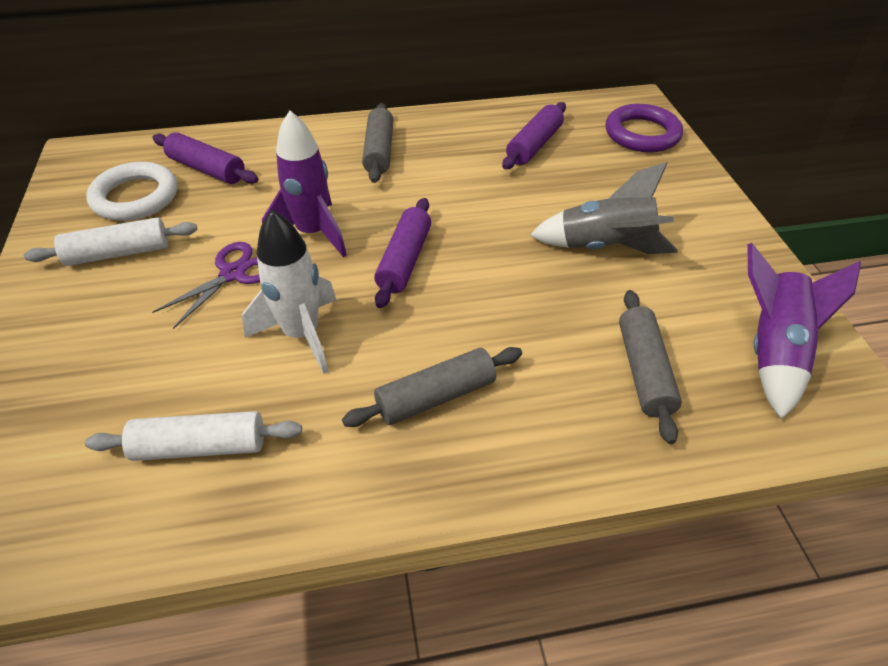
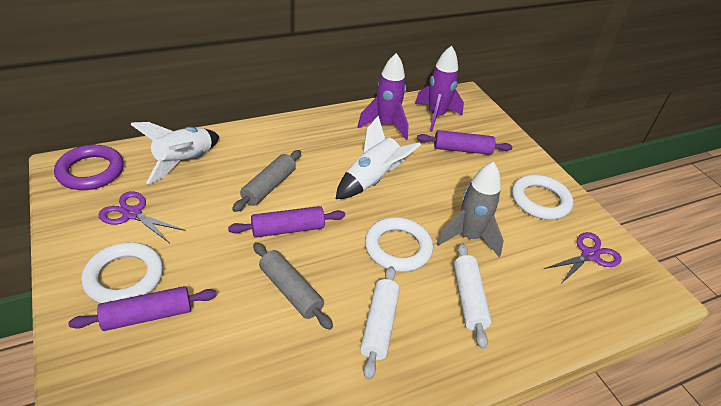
grey rolling pin: [342,347,522,427] [362,103,393,183] [619,290,682,444] = 3 -> [232,150,301,212] [253,242,333,330] = 2
purple scissors: [152,242,260,329] = 1 -> [98,191,186,243] [544,232,621,284] = 2
white ring: [86,162,177,221] = 1 -> [81,242,163,303] [365,217,433,272] [512,174,573,220] = 3
white rocket: [242,210,336,374] = 1 -> [130,122,219,184] [336,116,421,199] = 2

